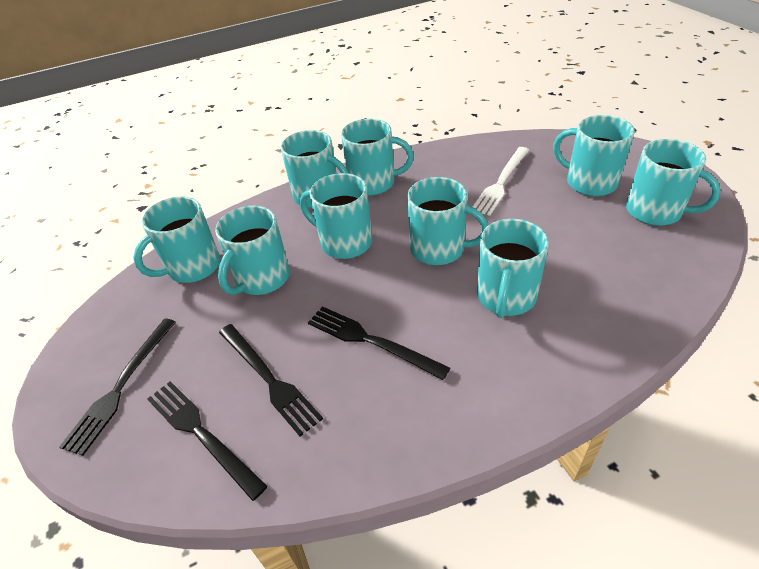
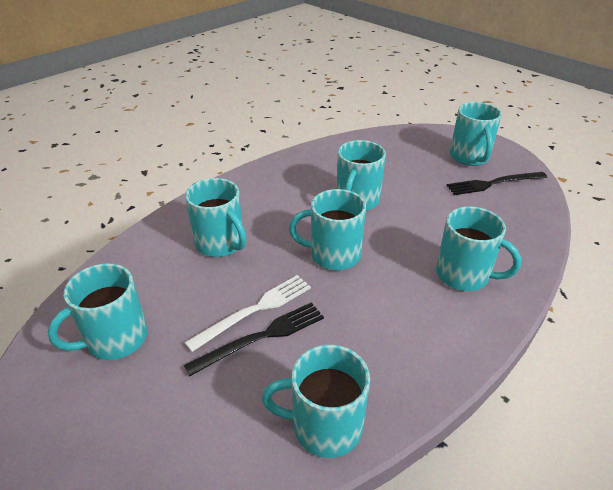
black fork: [59,318,176,456] [147,381,268,501] [219,324,323,437] [308,306,450,380] = 4 -> [184,302,324,377] [446,172,547,195] = 2
turquoise mug: [133,196,220,283] [215,206,290,295] [281,130,348,208] [300,173,372,259] [341,119,414,196] [407,177,488,265] [477,219,549,318] [553,115,635,196] [626,139,721,226] = 9 -> [48,263,148,360] [185,178,247,257] [262,345,370,458] [289,189,366,270] [337,140,386,211] [436,206,521,291] [450,102,502,166] = 7

